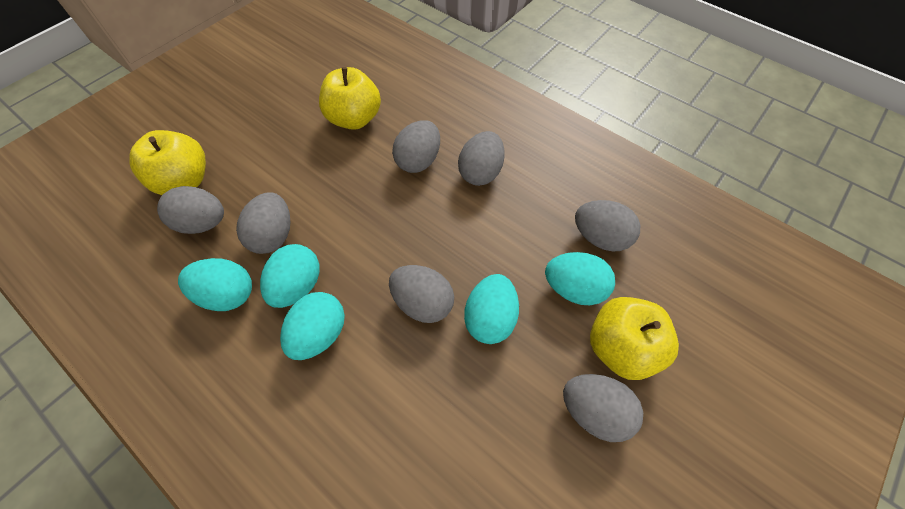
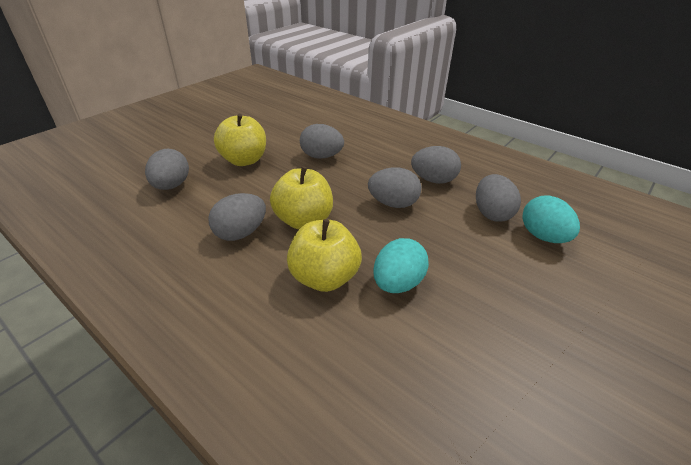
grey egg: [157,186,224,234] [236,193,291,254] [389,265,454,323] [392,120,440,173] [458,131,505,186] [563,374,643,442] [575,200,640,252] = 7 -> [145,149,189,190] [208,193,266,241] [300,124,344,159] [368,167,421,208] [411,146,461,184] [476,174,521,222] = 6
turquoise egg: [178,258,252,311] [260,244,320,308] [280,292,345,360] [464,274,519,344] [545,252,615,305] = 5 -> [373,238,429,293] [523,195,580,243] = 2

